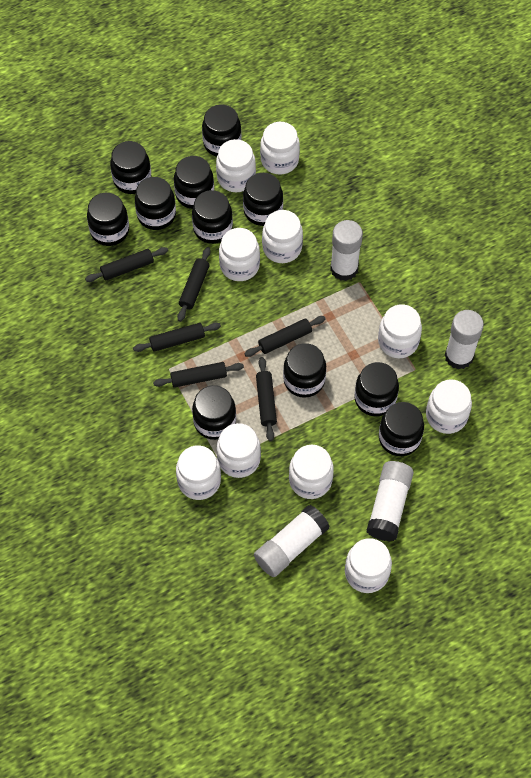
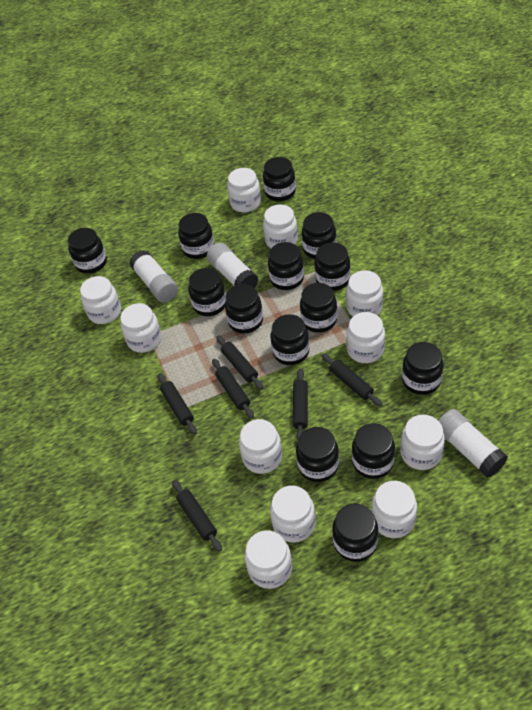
black jar: [87,193,129,246] [110,141,151,194] [135,177,176,230] [174,156,214,209] [192,190,233,244] [192,385,236,440] [202,105,241,157] [243,173,283,226] [283,343,326,398] [354,362,399,416] [379,402,424,456] = 11 -> [68,228,107,274] [178,213,214,259] [188,268,226,316] [225,284,263,333] [263,157,296,202] [268,242,304,290] [270,314,309,365] [296,427,339,482] [300,283,337,333] [302,212,336,259] [315,242,350,291] [332,504,378,562] [352,423,395,479] [402,342,443,395] = 14
white glue stick: [254,505,330,577] [330,220,363,281] [367,461,414,541] [445,310,484,369] = 4 -> [130,250,178,302] [207,243,259,288] [438,409,508,478] = 3
white jar: [176,445,221,500] [216,139,256,192] [217,423,261,478] [219,228,260,281] [260,122,300,175] [262,210,303,263] [289,445,334,499] [345,538,392,593] [378,304,422,358] [426,379,472,434] = 10 -> [80,276,121,324] [120,303,162,353] [227,168,261,212] [239,419,282,474] [245,530,292,589] [263,204,298,248] [270,485,316,543] [346,270,383,317] [346,312,385,363] [371,481,417,538] [400,414,445,470] = 11

